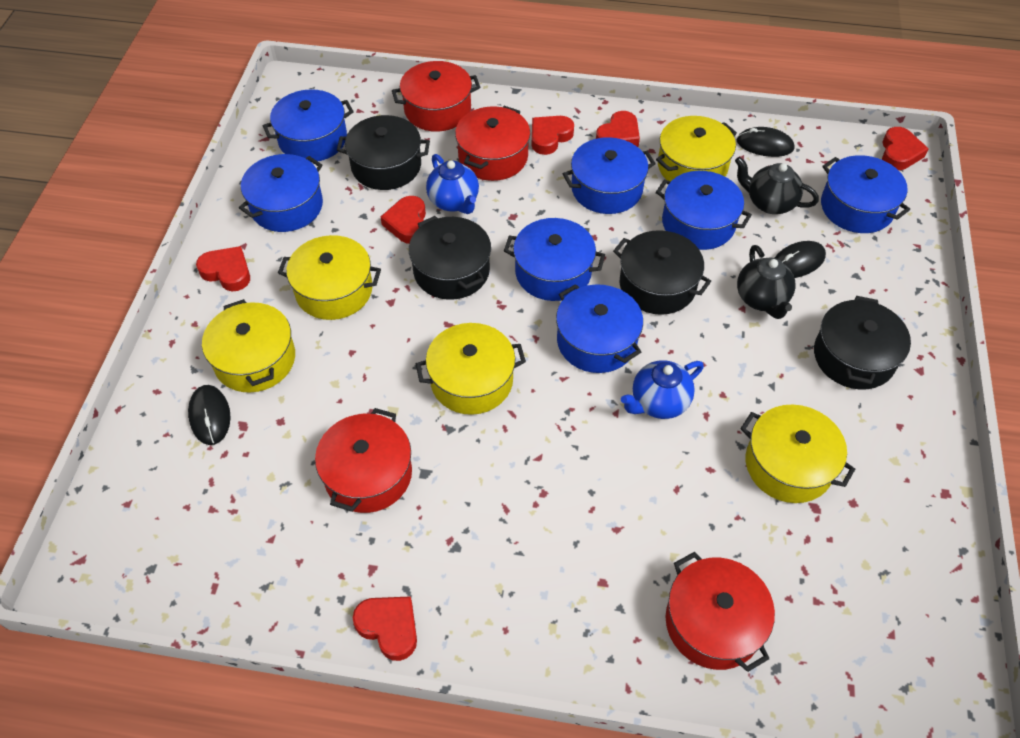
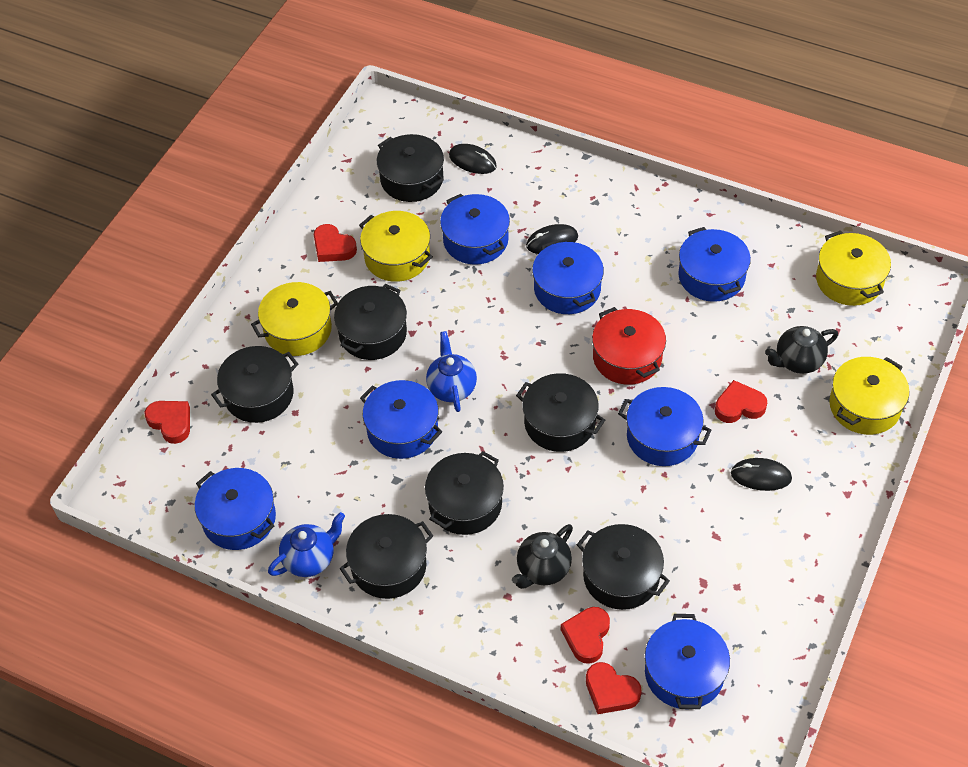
black pot: [337,115,430,190] [409,216,491,300] [613,230,711,315] [814,296,911,390] = 4 -> [211,346,298,423] [334,284,407,360] [340,514,433,599] [377,134,444,202] [425,451,504,535] [516,373,605,452] [577,524,670,610] = 7
red heart: [196,246,250,291] [353,596,417,661] [381,196,426,244] [531,116,574,155] [596,111,640,147] [882,127,929,170] = 6 -> [144,401,190,444] [314,224,357,262] [561,607,610,664] [586,662,642,714] [715,380,767,423] = 5
red pot: [315,408,412,513] [392,61,480,132] [455,106,530,181] [666,552,775,672] = 4 -> [592,307,666,385] = 1
yellow pot: [202,299,295,393] [278,235,381,320] [416,323,526,415] [656,116,737,181] [740,404,855,503] = 5 -> [251,282,338,356] [359,211,433,282] [816,231,891,306] [829,357,909,435] = 4

